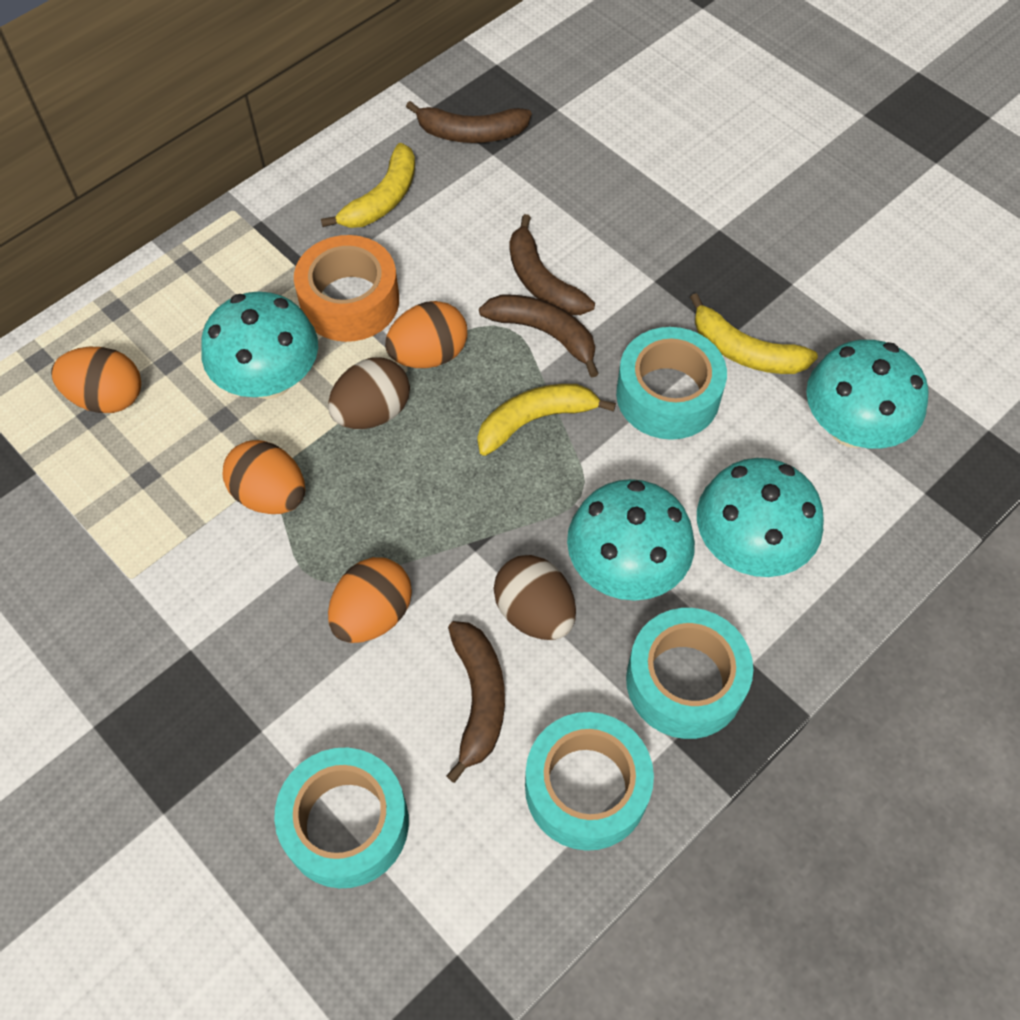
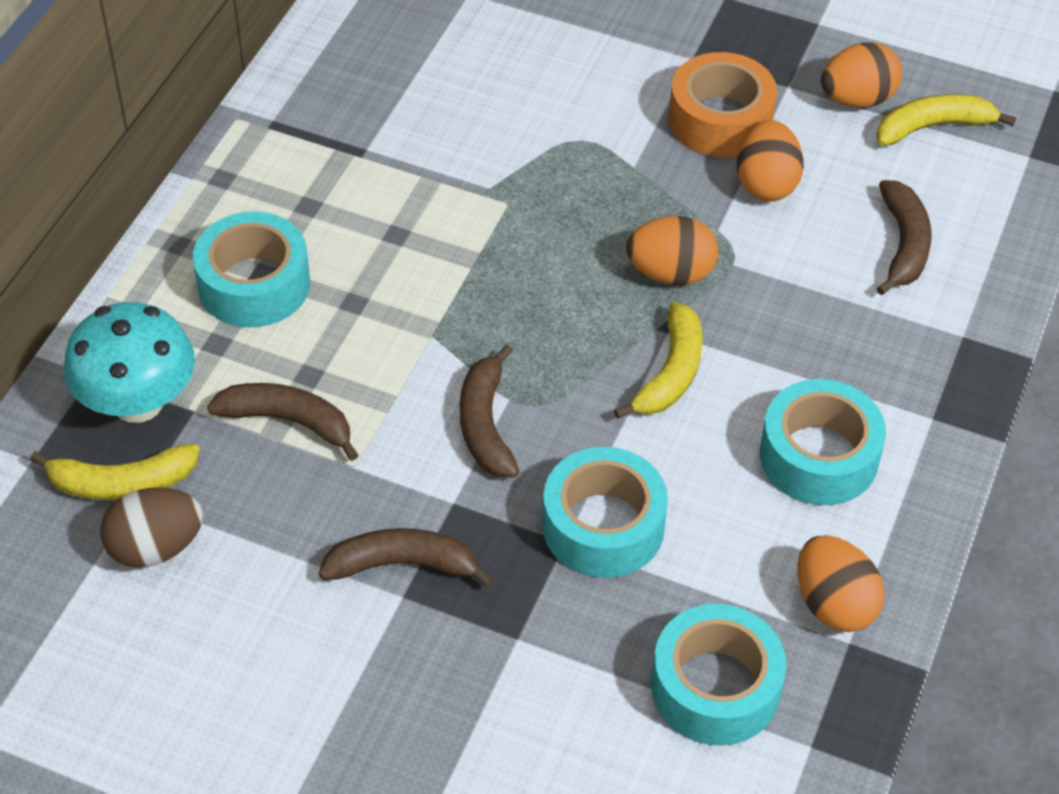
brown egg: [328,358,410,429] [493,555,576,640] = 2 -> [100,487,203,568] = 1
turquoise mushroom: [201,292,318,399] [567,479,695,601] [697,458,824,577] [806,340,928,449] = 4 -> [64,302,195,423] = 1

